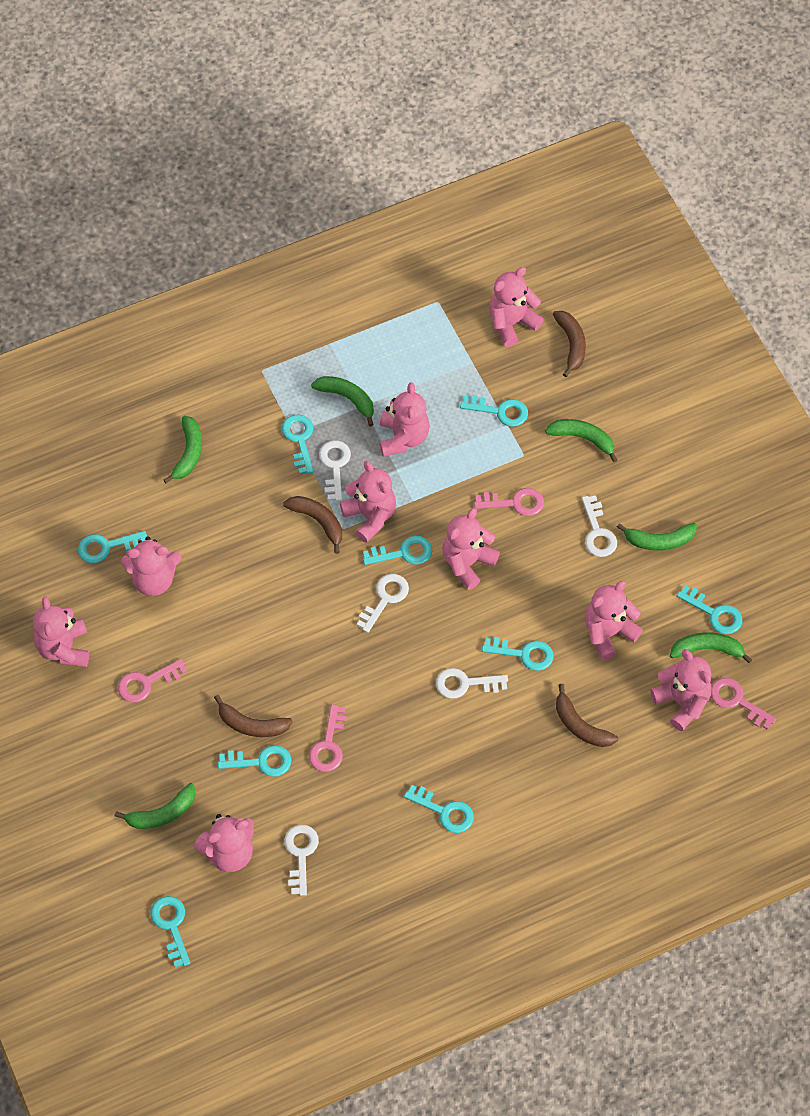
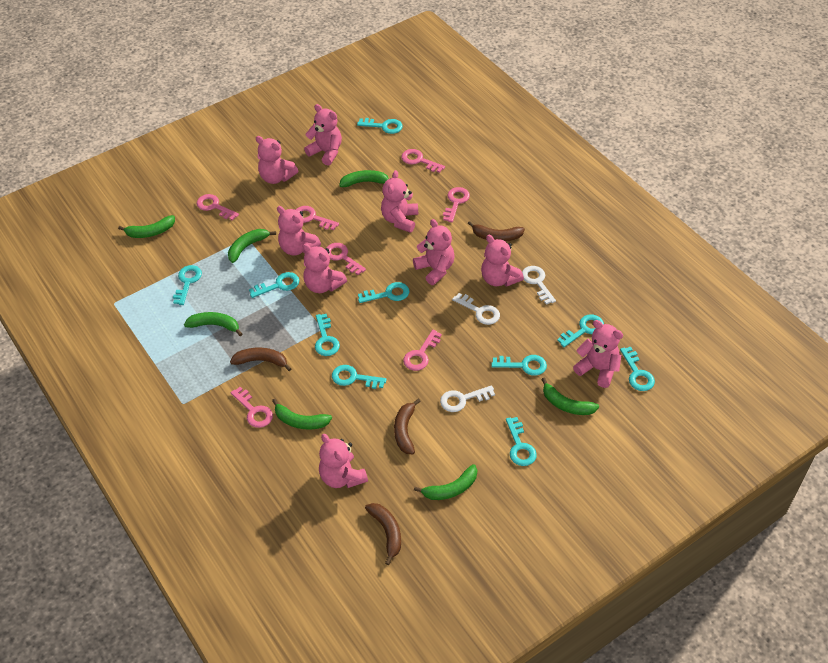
green banana: [115,783,196,829] [163,416,202,483] [311,376,374,426] [545,419,617,462] [617,523,697,551] [670,632,752,663] = 6 -> [118,215,175,238] [184,312,242,336] [228,229,276,263] [272,399,332,429] [339,170,389,187] [414,464,477,500] [541,377,599,415] = 7
pink key: [118,659,187,703] [309,704,347,772] [474,488,544,516] [711,678,777,730] = 4 -> [197,194,239,220] [231,387,273,428] [296,206,339,230] [326,243,366,275] [402,149,445,173] [403,330,442,371] [443,187,470,222] = 7
turquoise key: [78,531,147,563] [150,896,190,968] [218,745,291,777] [282,414,313,474] [363,536,432,565] [404,785,474,833] [460,395,528,427] [482,637,554,671] [677,585,742,634] = 9 -> [173,265,202,305] [249,272,299,298] [315,314,340,356] [332,365,387,389] [357,118,403,134] [358,282,409,303] [491,355,547,376] [506,417,537,466] [557,315,604,347] [620,347,655,391] = 10
white key: [284,825,319,896] [319,440,351,501] [357,574,409,633] [436,668,508,699] [582,495,617,557] = 5 -> [440,385,495,412] [452,293,500,325] [522,266,556,305] = 3

